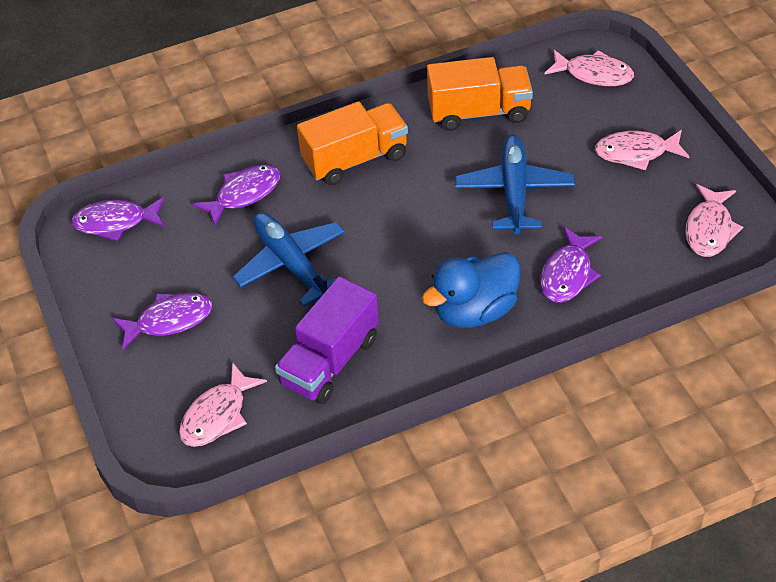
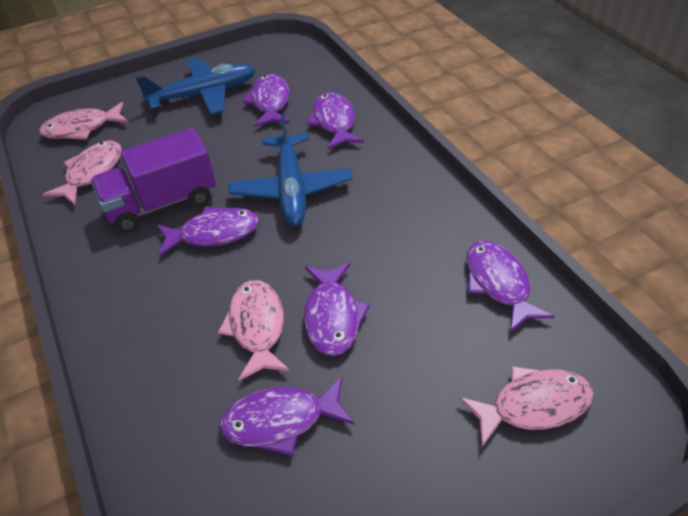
blue duck: [422,252,520,328] = 1 -> none = 0
orange truck: [297,102,408,185] [427,57,533,131] = 2 -> none = 0
purple fish: [71,197,164,241] [112,293,213,350] [192,164,280,226] [540,227,602,303] = 4 -> [157,206,259,257] [219,377,354,456] [242,74,290,127] [304,263,370,356] [307,93,364,149] [466,241,555,332] = 6

